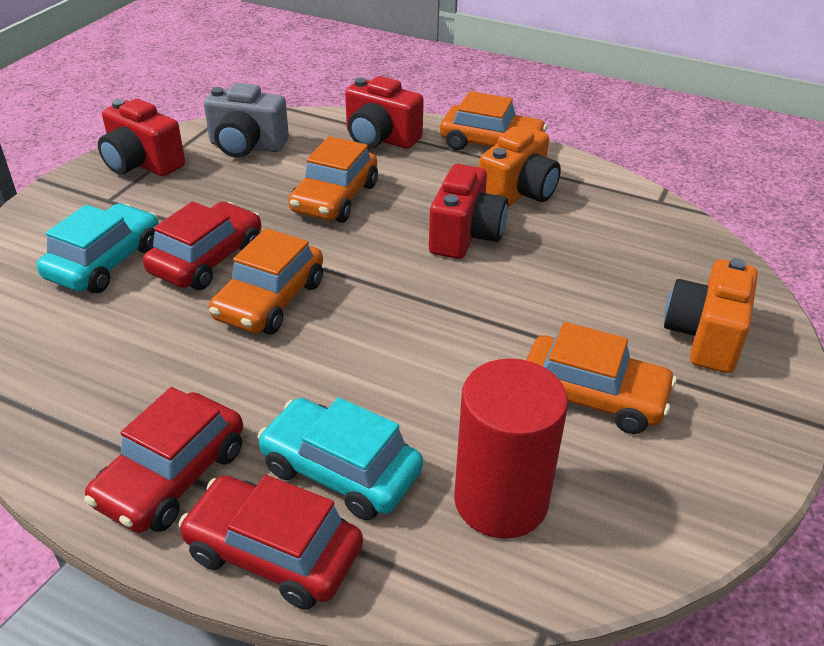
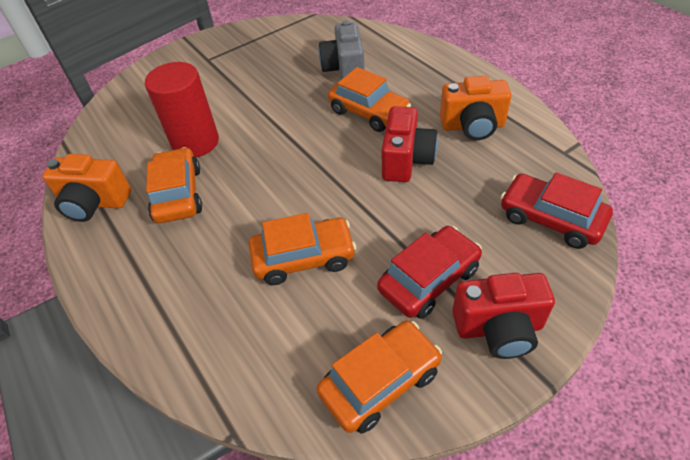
red camera: [98,99,185,177] [345,76,424,149] [429,164,508,259] = 3 -> [382,106,438,182] [452,273,555,359] = 2
red car: [84,387,243,533] [143,201,261,290] [179,475,363,609] = 3 -> [377,226,482,319] [500,172,613,249] = 2
turquoise car: [37,204,159,293] [257,397,423,520] = 2 -> none = 0

